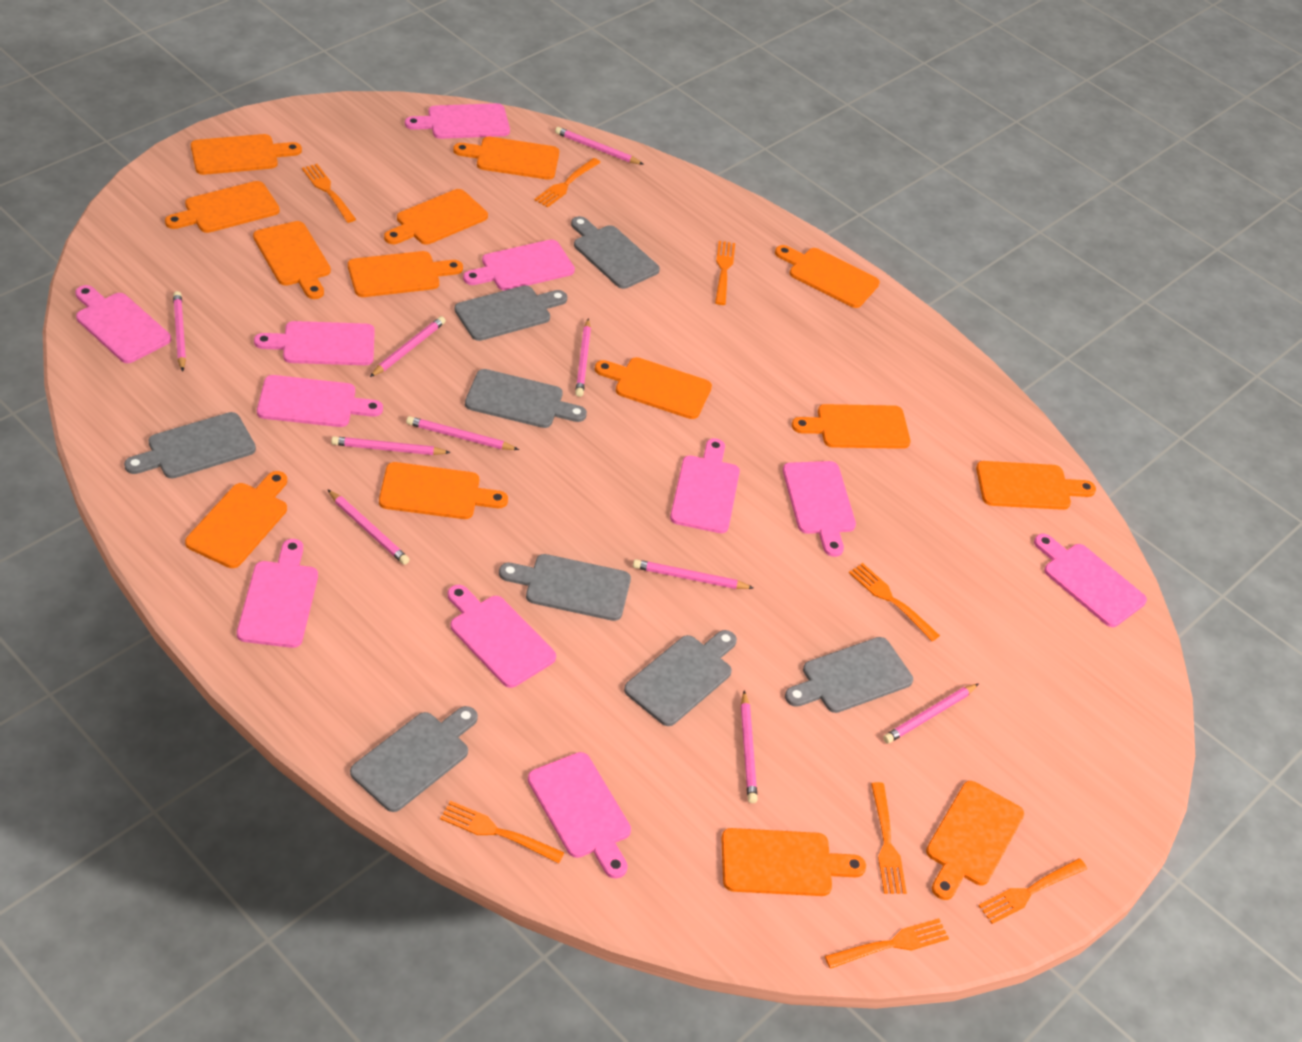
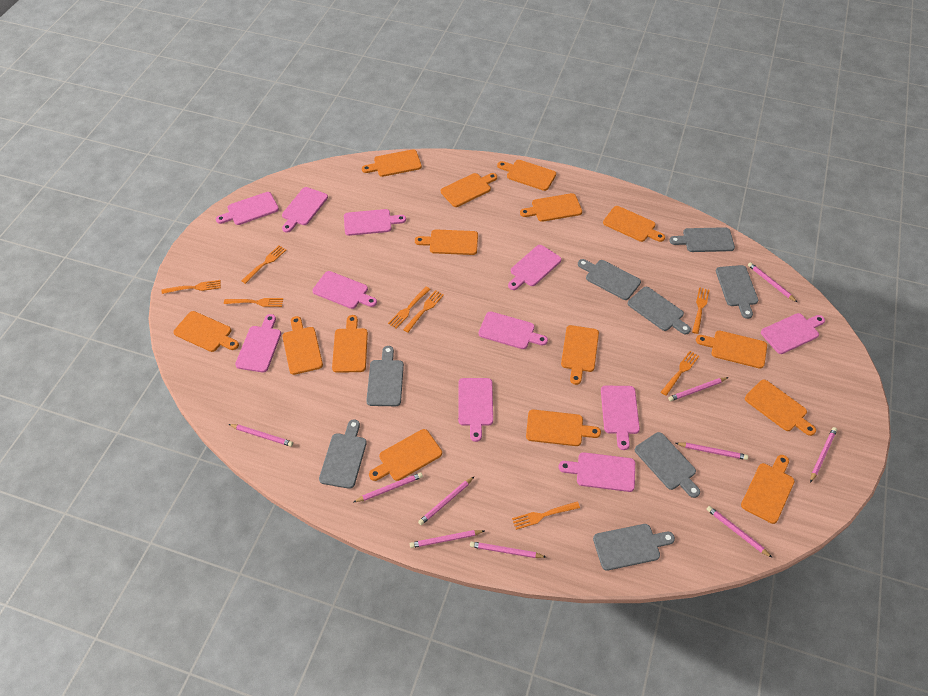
orange cutting board: [165,181,280,233] [185,471,287,568] [191,134,302,175] [253,221,331,299] [348,251,463,297] [379,462,508,519] [384,189,488,245] [453,137,559,180] [595,357,712,419] [721,828,866,896] [775,245,880,308] [792,404,910,449] [926,781,1024,900] [976,461,1096,510] = 14 -> [173,311,239,352] [283,316,323,375] [332,315,368,373] [362,149,422,177] [369,429,442,481] [415,230,478,255] [441,173,497,207] [497,160,556,191] [520,193,582,222] [526,410,601,446] [561,325,599,385] [603,206,665,242] [696,331,767,369] [741,455,795,524] [745,380,816,436] = 15

